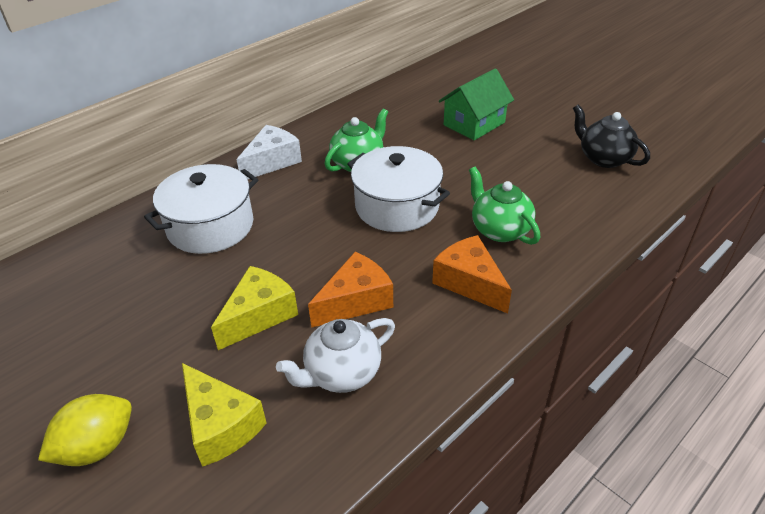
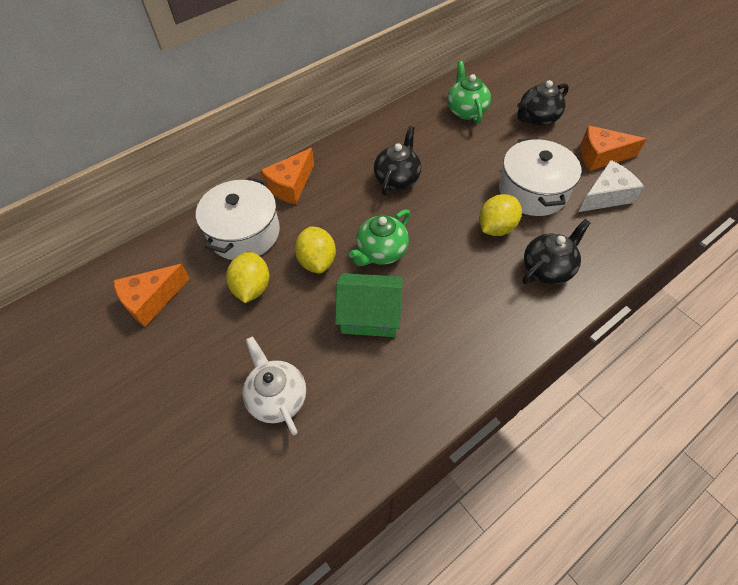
black teapot: [573,104,650,168] = 1 -> [374,126,421,195] [517,80,569,126] [522,219,590,284] = 3
orange cheese: [308,252,393,328] [432,235,512,314] = 2 -> [113,264,190,327] [261,148,314,204] [580,126,646,171] = 3
yellow cheese: [182,363,267,467] [211,266,298,350] = 2 -> none = 0
yellow lemon: [38,394,132,466] = 1 -> [226,252,269,303] [295,226,336,274] [479,194,522,236] = 3

